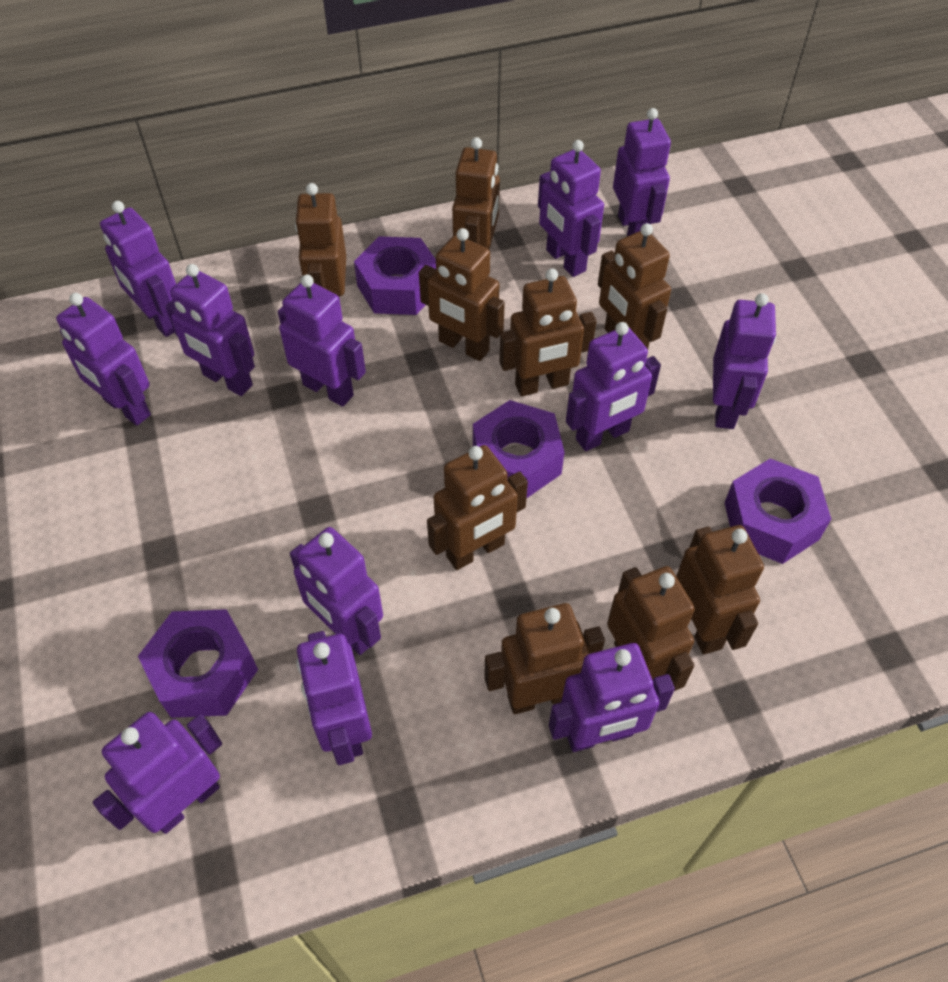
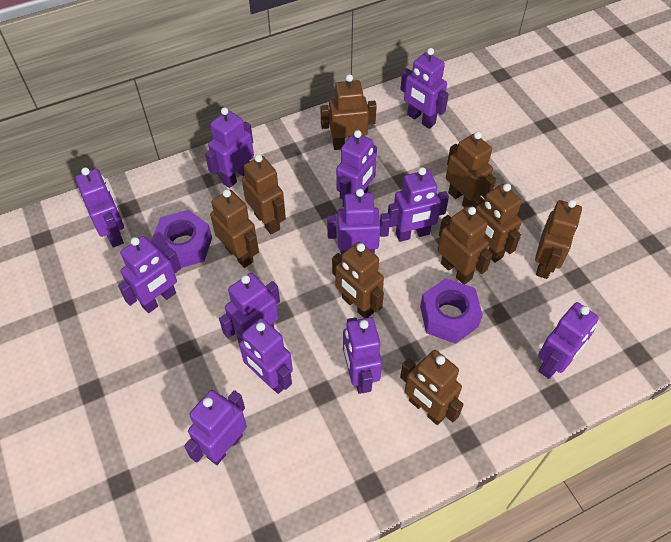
purple nut: [138,609,258,718] [354,236,436,315] [473,400,564,499] [724,459,831,564] = 4 -> [151,210,212,268] [420,278,483,344] = 2

